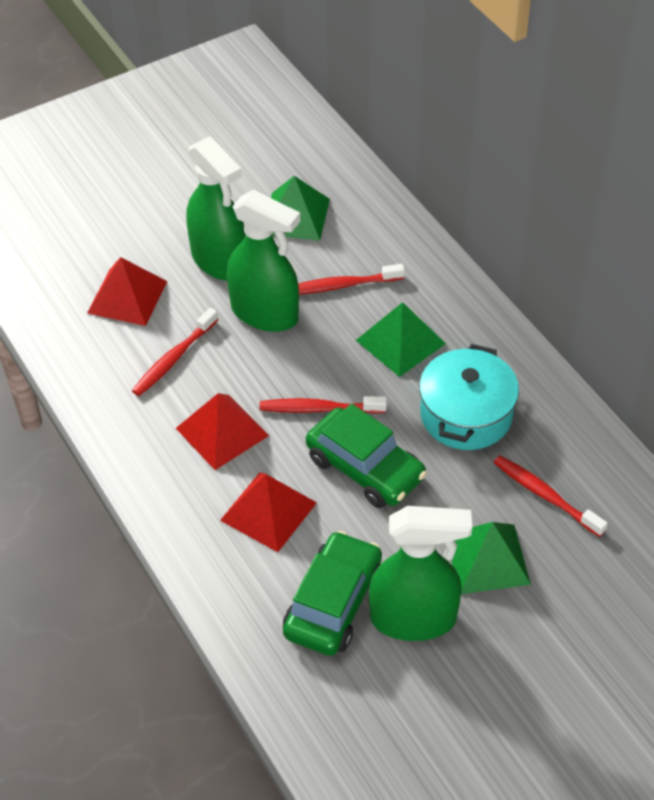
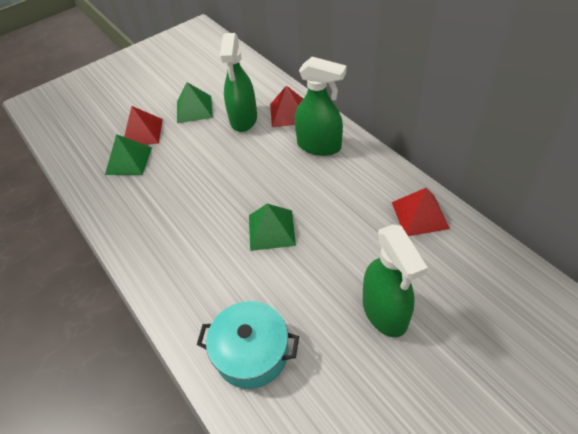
green car: [283,531,382,656] [306,404,427,508] = 2 -> none = 0
red toothbrush: [132,308,218,396] [259,396,387,413] [298,264,405,294] [494,456,608,537] = 4 -> none = 0

